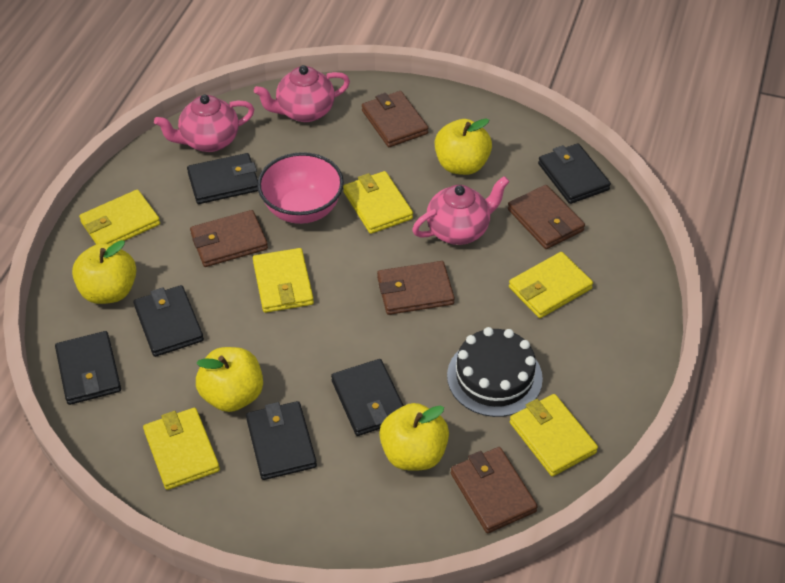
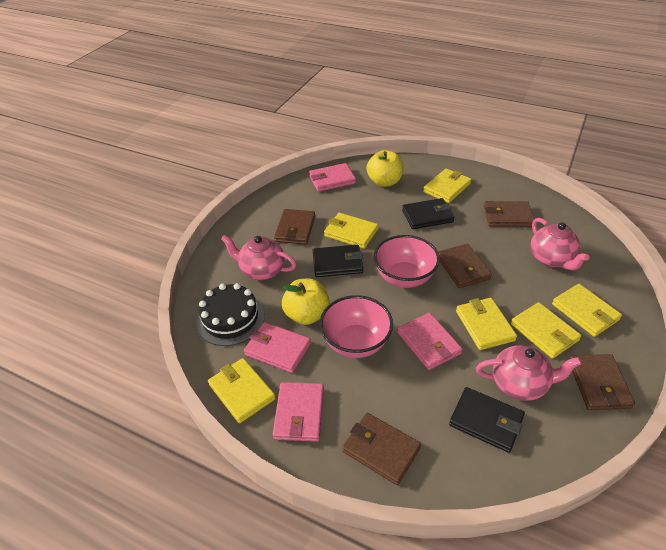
black wallet: [55,331,121,405] [134,285,204,357] [187,153,258,204] [246,401,317,480] [331,359,404,436] [538,143,611,204] = 6 -> [312,245,363,277] [402,198,454,229] [449,387,525,453] = 3
pink bowl: [257,152,344,224] = 1 -> [320,295,393,358] [374,235,440,288] = 2
pink wallet: none = 0 -> [244,322,311,373] [273,382,324,442] [309,163,356,192] [397,313,463,370] = 4
yellow apple: [72,240,136,304] [196,347,263,412] [379,403,449,470] [435,118,492,175] = 4 -> [282,279,330,325] [367,150,403,187] = 2

